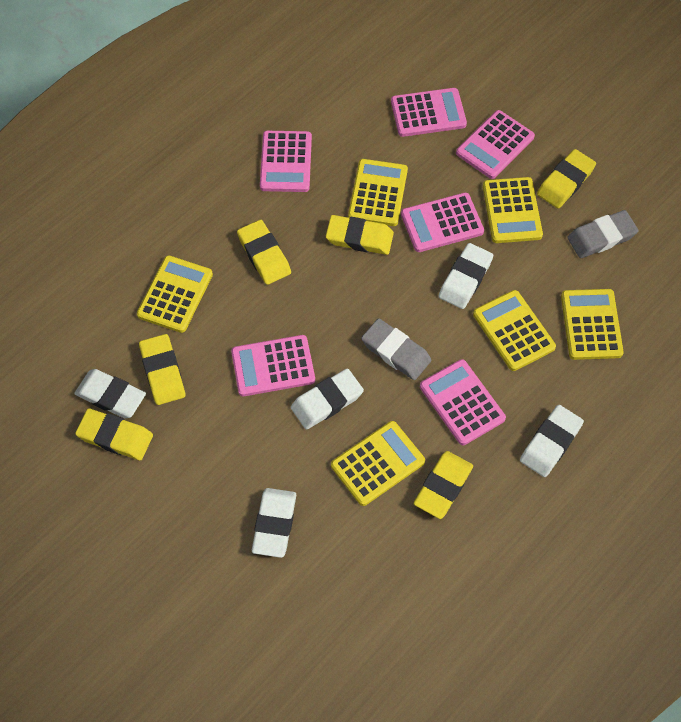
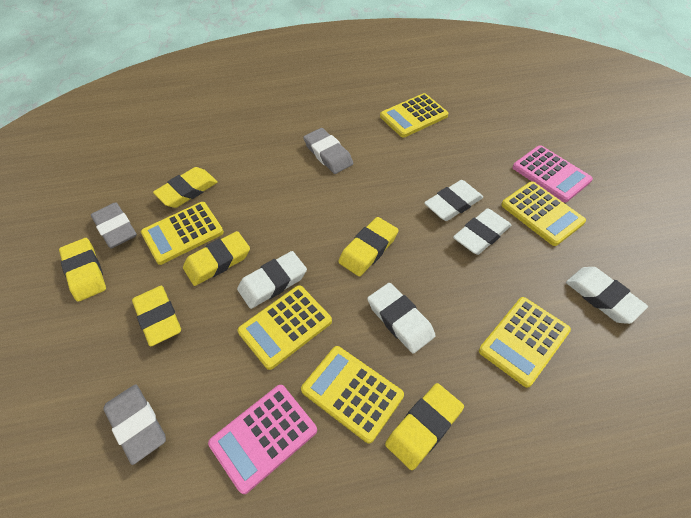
grey eraser: [361,318,431,380] [567,210,639,258] = 2 -> [91,202,137,248] [103,384,166,465] [303,128,353,174] = 3
pink calculator: [231,335,315,396] [260,131,312,192] [391,88,467,137] [401,193,484,252] [420,359,506,445] [456,110,535,179] = 6 -> [208,385,317,494] [513,145,593,202] = 2

